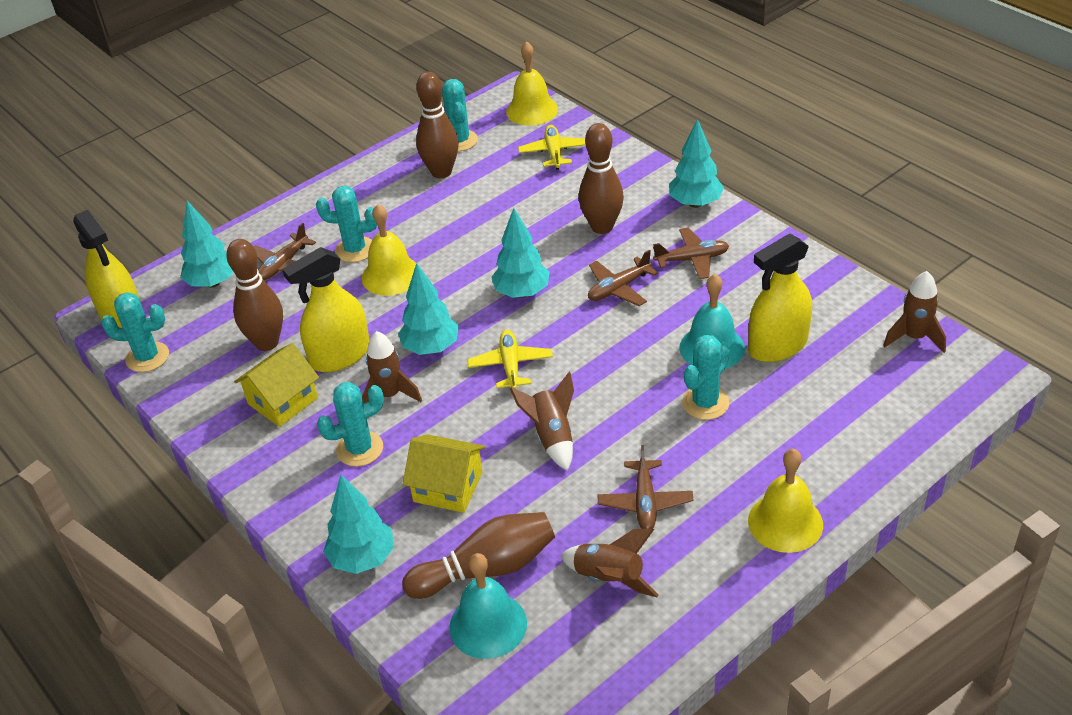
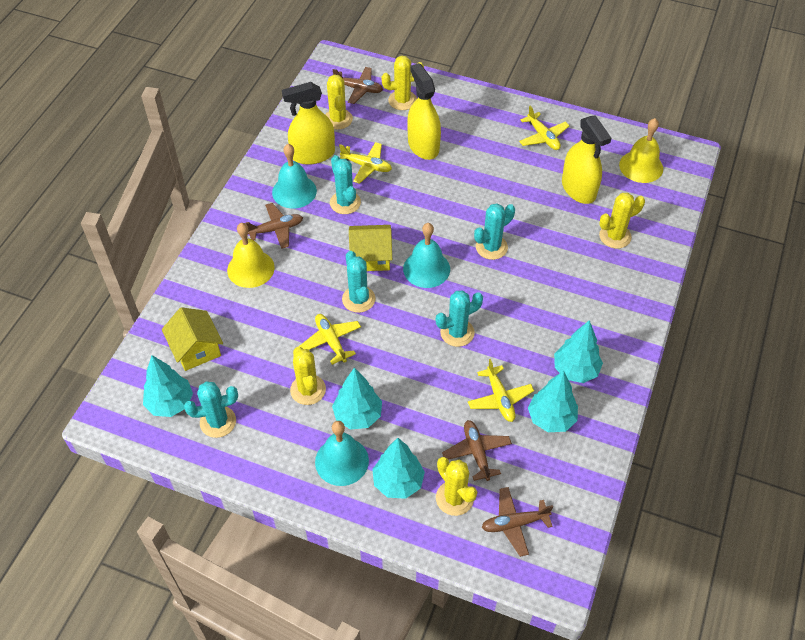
brown bowling pin: [226,239,283,351] [402,512,555,599] [416,72,459,178] [579,123,624,234] = 4 -> none = 0
brown rocket: [362,331,422,404] [510,372,574,471] [560,528,659,597] [883,271,946,353] = 4 -> none = 0
turquoise bell: [449,553,527,659] [679,274,745,369] = 2 -> [272,144,317,209] [315,421,369,486] [403,223,450,288] = 3
yellow bell: [362,204,416,296] [506,41,558,125] [748,448,823,553] = 3 -> [227,223,275,288] [619,118,663,183] = 2
yellow cactus: none = 0 -> [290,347,326,405] [325,75,353,130] [381,55,424,110] [436,457,477,516] [599,193,645,249] = 5
yellow plane: [467,330,553,389] [518,125,586,170] = 2 -> [299,314,361,365] [339,142,392,184] [468,359,534,422] [519,106,570,150] = 4

